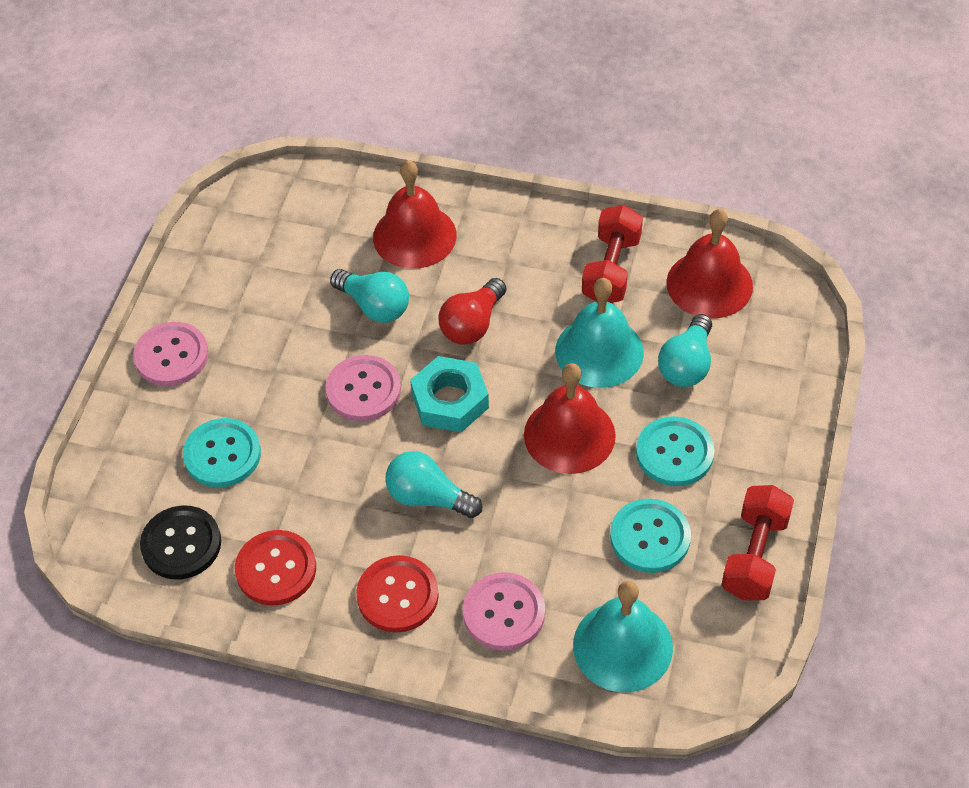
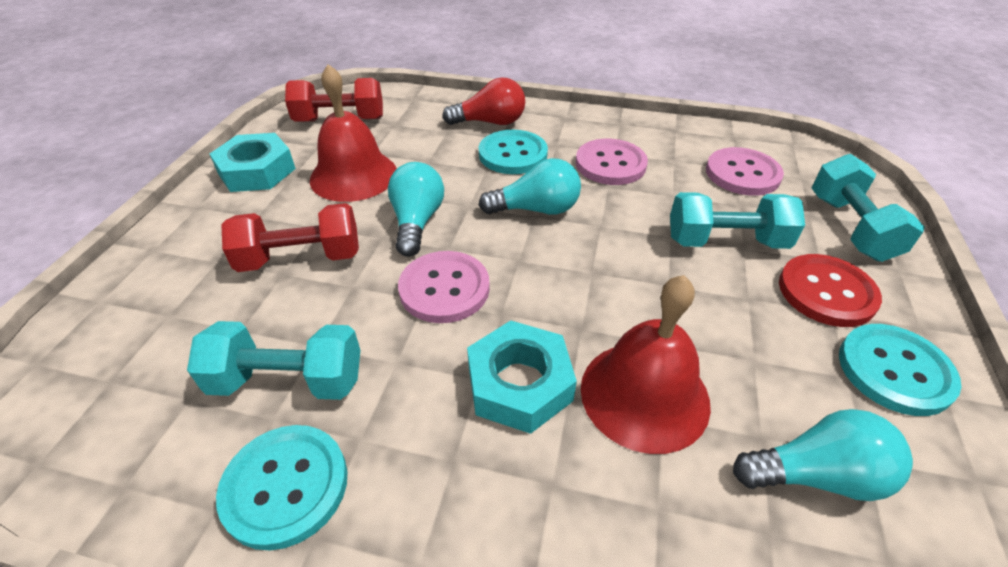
black button: [140,506,221,580] = 1 -> none = 0
red bell: [373,160,457,269] [524,363,616,474] [666,209,753,318] = 3 -> [310,64,397,202] [581,275,711,454] = 2
red button: [235,530,316,606] [356,555,439,633] = 2 -> [779,254,882,327] = 1
turquoise bell: [555,278,644,388] [573,581,673,692] = 2 -> none = 0
turquoise dumbbell: none = 0 -> [187,321,360,400] [670,192,805,249] [812,154,925,262] = 3
turquoise nut: [410,356,489,432] = 1 -> [210,133,296,192] [467,320,577,434] = 2

